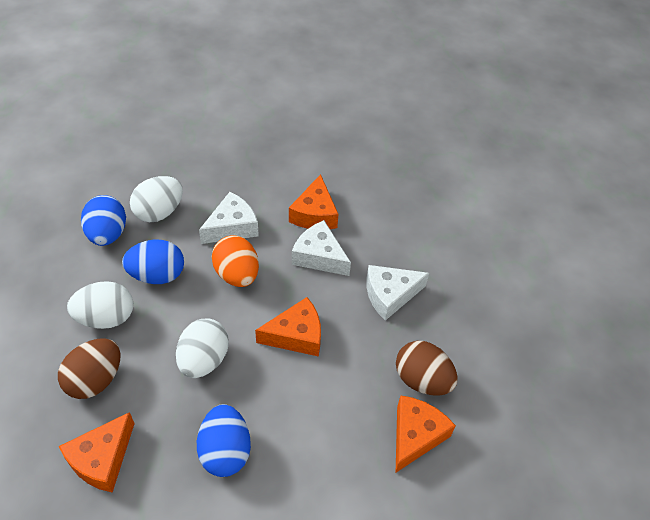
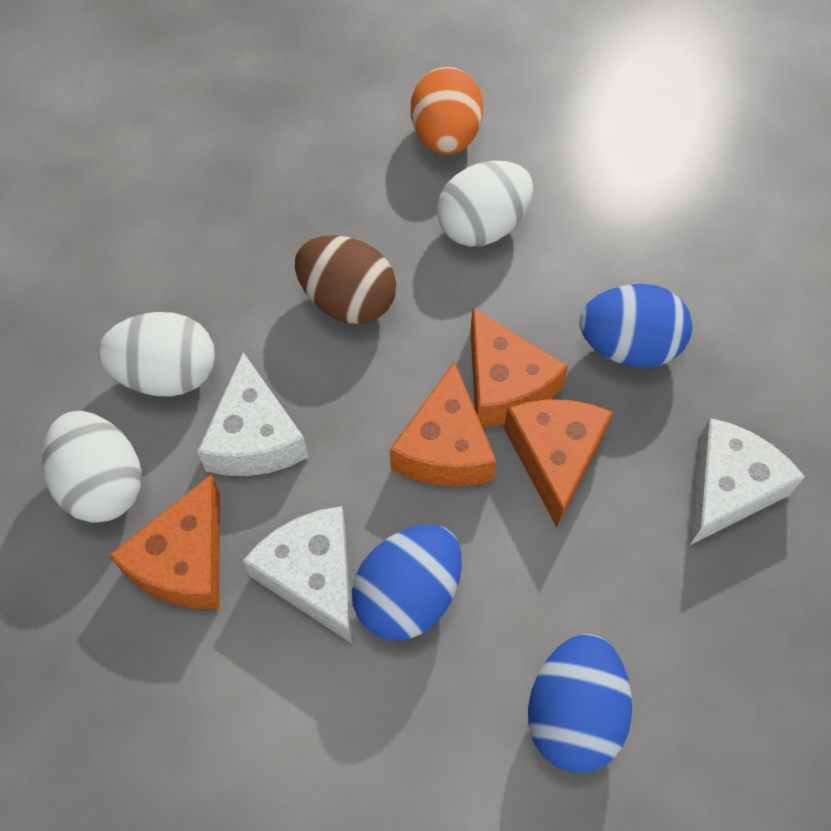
brown egg: [58,338,121,399] [396,341,457,396] = 2 -> [295,235,396,324] = 1

